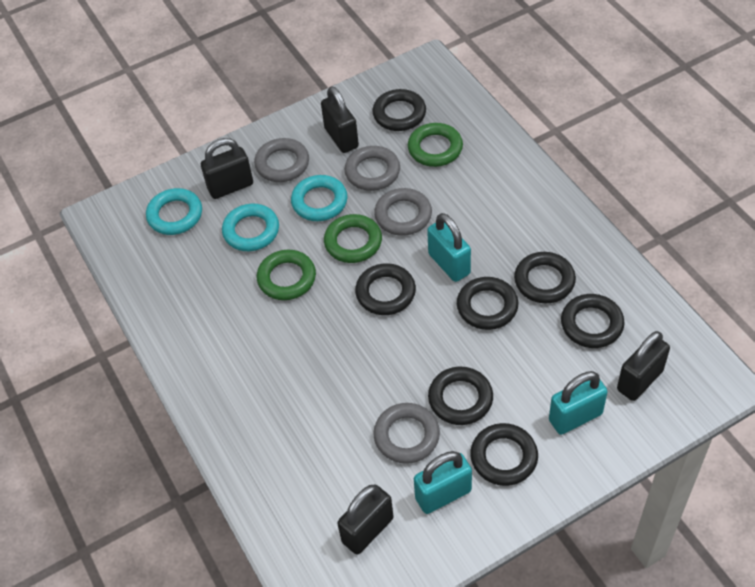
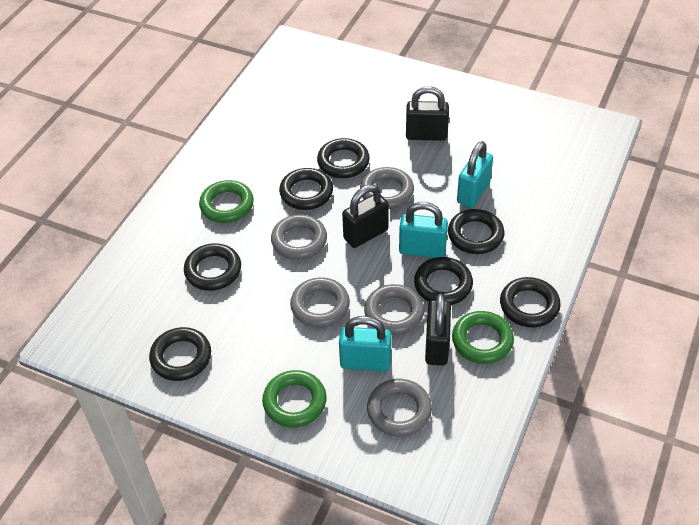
black padlock: [201,138,253,199] [321,86,359,153] [337,485,394,555] [617,331,670,401] = 4 -> [342,184,389,248] [406,86,449,141] [425,293,451,366] = 3
grey ring: [254,138,309,182] [344,146,400,191] [373,403,440,464] [374,188,432,236] = 4 -> [271,214,327,260] [290,277,350,327] [360,167,414,209] [364,284,424,335] [367,379,432,437] = 5
turquoise ring: [146,188,202,235] [222,204,279,251] [291,175,347,221] = 3 -> none = 0

